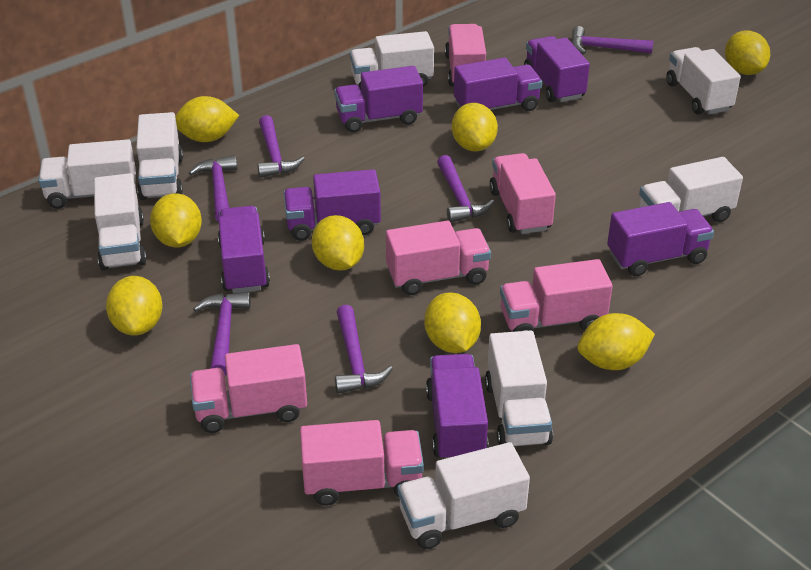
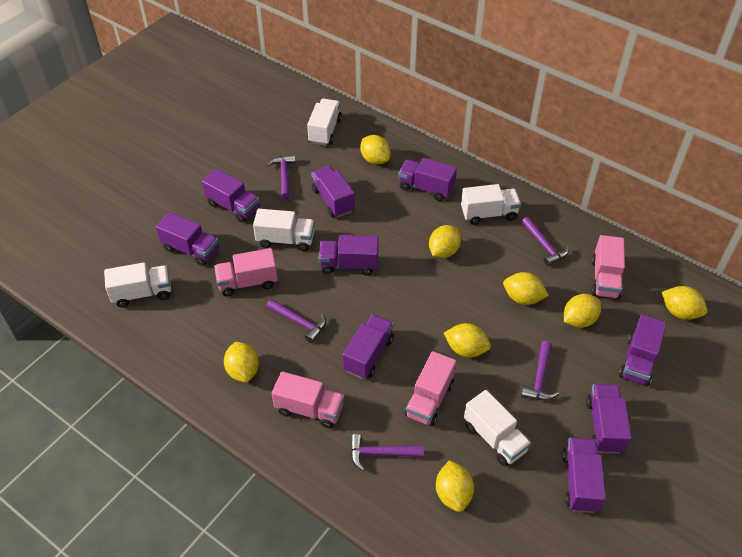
pink truck: [190,344,307,433] [300,420,424,506] [386,221,491,295] [445,24,486,86] [489,153,556,234] [500,259,613,332] = 6 -> [214,248,278,297] [272,371,344,428] [405,351,456,426] [591,235,625,299] = 4
purple hammer: [189,155,237,222] [193,292,251,375] [257,115,305,178] [335,305,393,394] [437,155,494,223] [571,26,653,54] = 6 -> [266,299,326,343] [267,154,296,199] [351,434,423,471] [521,341,559,400] [522,217,569,266] = 5
purple truck: [218,206,270,293] [283,169,381,241] [334,66,423,132] [426,354,489,459] [454,58,542,111] [524,36,590,102] [607,202,714,276] = 7 -> [156,212,219,266] [202,169,260,223] [311,166,355,218] [318,235,379,276] [343,314,394,379] [398,158,457,201] [562,438,606,513] [586,384,631,454] [619,314,666,386] = 9
white truck: [39,139,136,209] [94,173,147,271] [136,112,183,200] [350,31,434,90] [398,442,530,549] [485,330,553,446] [639,157,743,222] [666,47,741,115] = 8 -> [104,262,171,307] [253,209,315,251] [307,99,342,146] [461,184,521,225] [464,390,531,466] = 5

